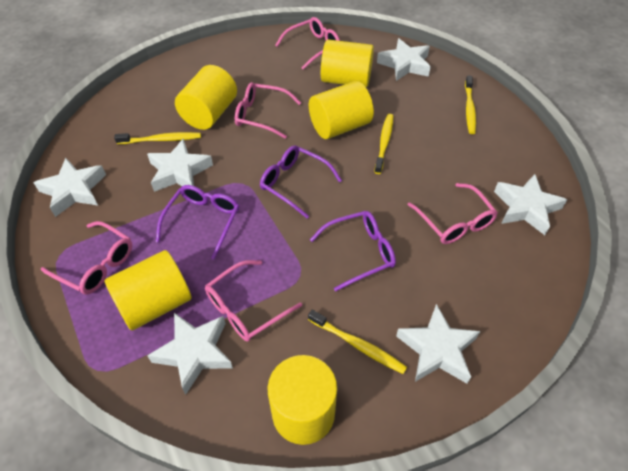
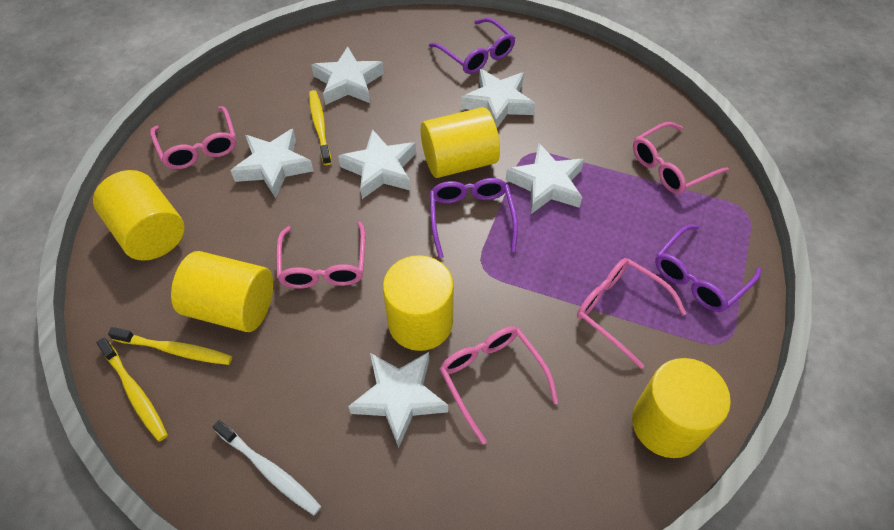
white toothbrush: none = 0 -> [213,420,321,515] = 1
yellow toothbrush: [114,132,201,144] [308,310,407,374] [374,114,393,174] [465,76,476,134] = 4 -> [96,338,168,442] [108,327,232,365] [309,90,332,165] = 3

